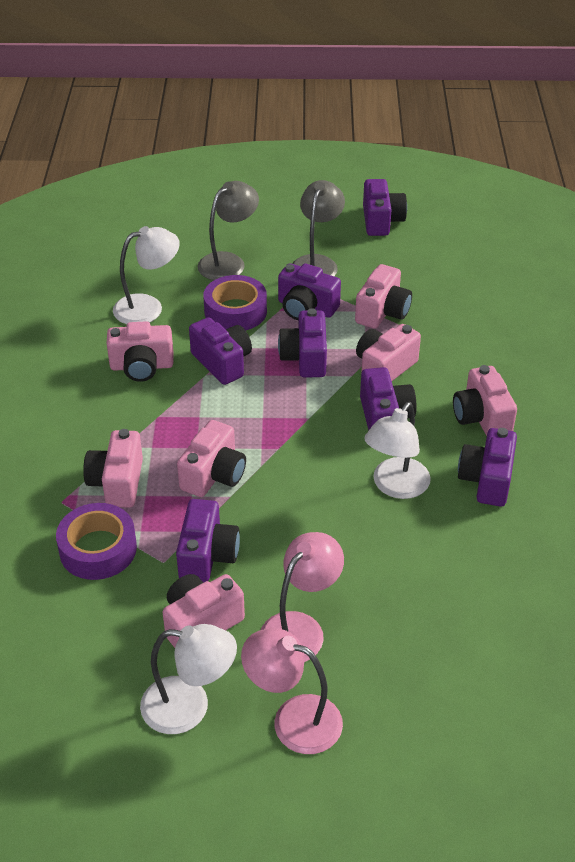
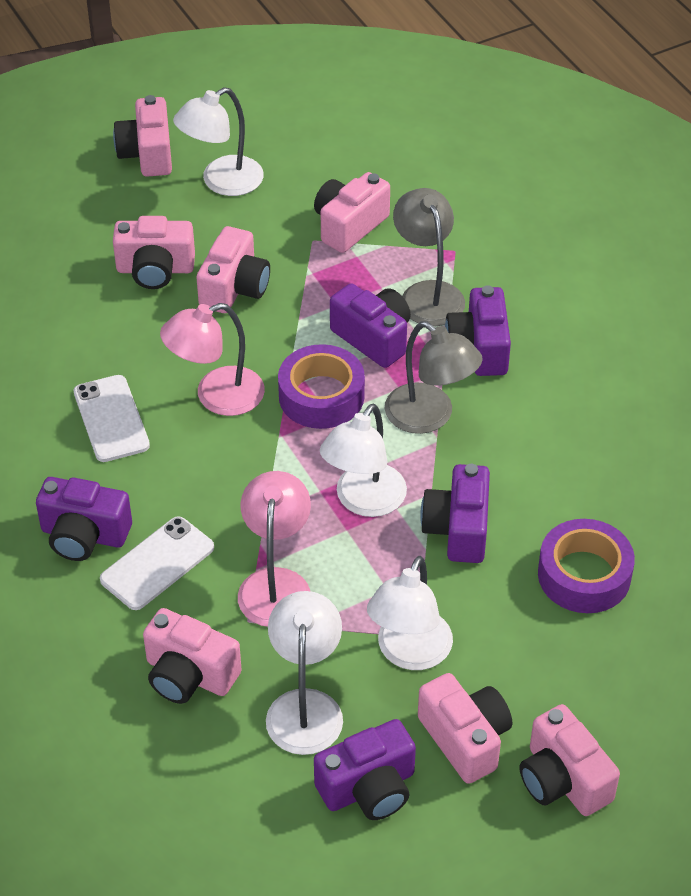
purple camera: [176,499,240,583] [189,317,252,385] [278,263,341,320] [278,308,327,377] [360,367,417,430] [363,179,407,236] [458,428,517,507] = 7 -> [36,477,132,561] [314,719,416,820] [330,283,411,368] [420,464,490,563] [445,285,511,376] = 5
white lamp: [113,226,180,324] [140,624,237,734] [364,402,431,499] = 3 -> [173,87,264,196] [266,591,343,755] [320,404,407,517] [367,556,453,670] = 4
white phone: none = 0 -> [74,375,150,462] [100,516,214,610] = 2

